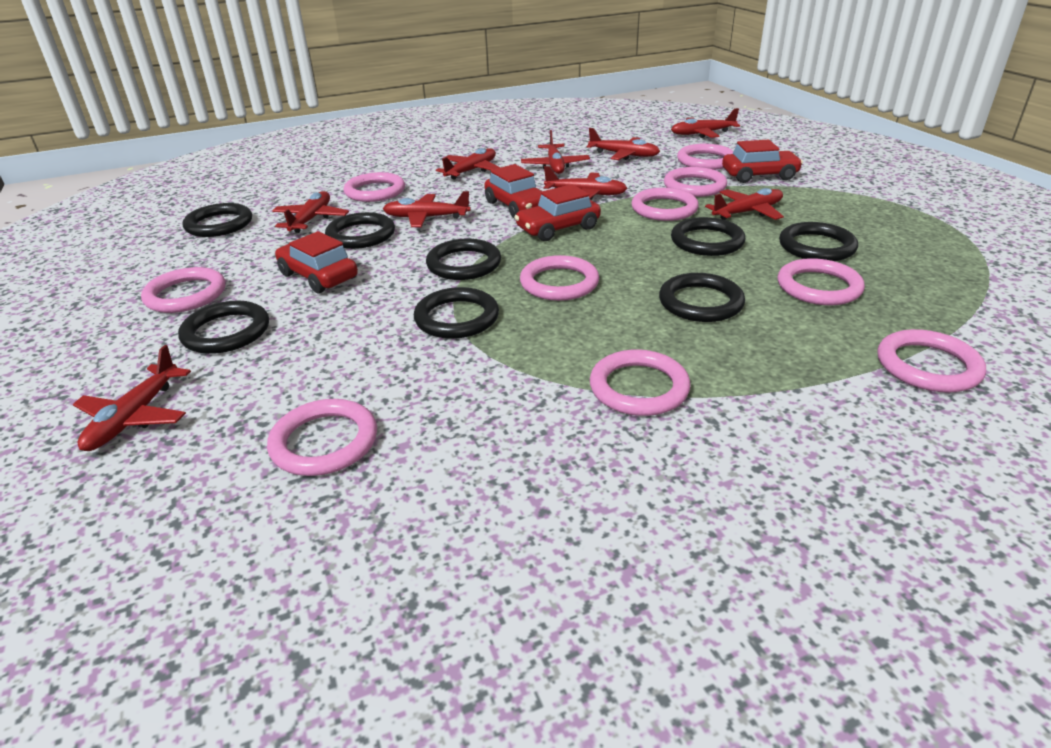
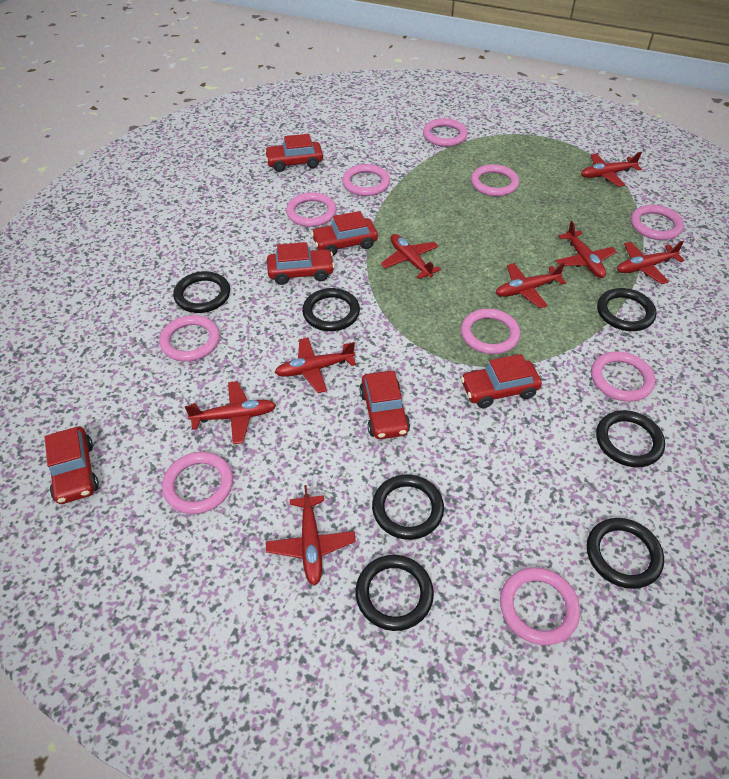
black ring: [178,301,269,354] [183,203,252,237] [325,212,395,249] [414,287,499,339] [426,239,501,280] [659,273,745,322] [671,217,746,256] [779,222,858,261] = 8 -> [173,271,230,313] [302,288,360,331] [355,555,434,631] [372,475,444,540] [587,518,664,589] [596,410,665,467] [597,288,656,331] = 7
red car: [275,231,358,293] [484,164,542,218] [514,184,601,241] [722,140,803,183] = 4 -> [45,427,99,504] [264,134,323,172] [267,242,335,285] [311,211,378,256] [360,371,410,439] [461,354,542,408] = 6
red plane: [73,345,191,451] [272,191,349,233] [383,191,471,227] [436,148,501,180] [521,130,590,174] [544,166,628,200] [587,128,660,160] [671,108,740,138] [705,188,784,220] = 9 -> [185,381,276,444] [266,485,356,586] [274,337,356,393] [381,234,441,279] [496,263,566,308] [556,221,617,278] [581,152,642,187] [617,241,685,284] = 8

